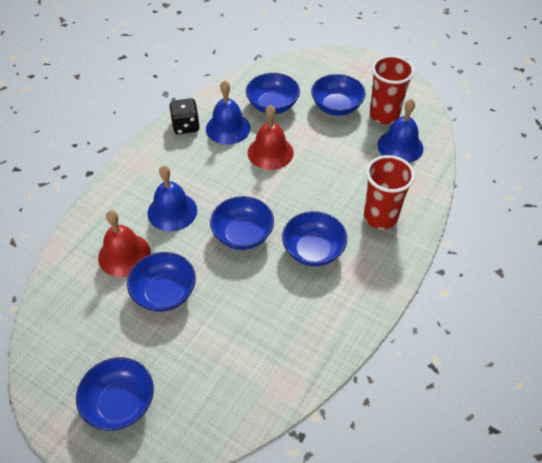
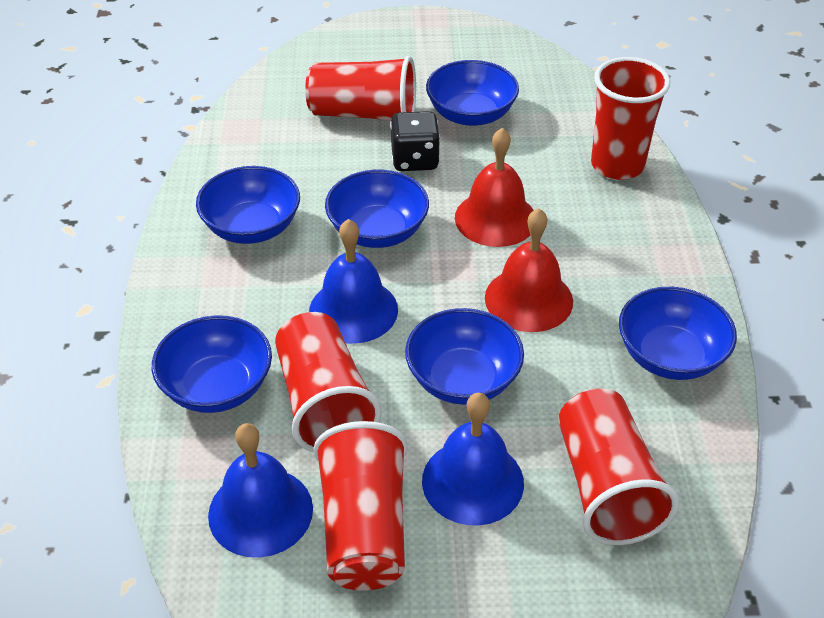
red cup: [364,155,415,229] [370,55,415,124] = 2 -> [275,312,382,452] [305,56,416,121] [313,421,408,591] [558,389,679,545] [591,57,670,180] = 5

